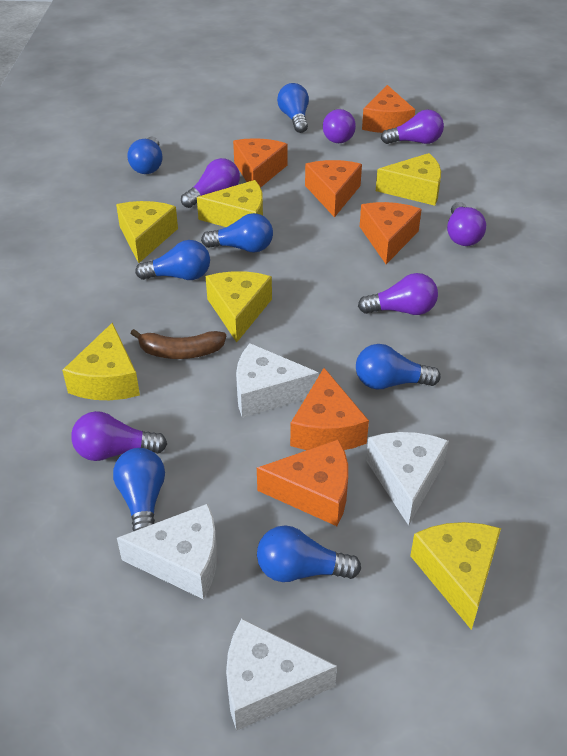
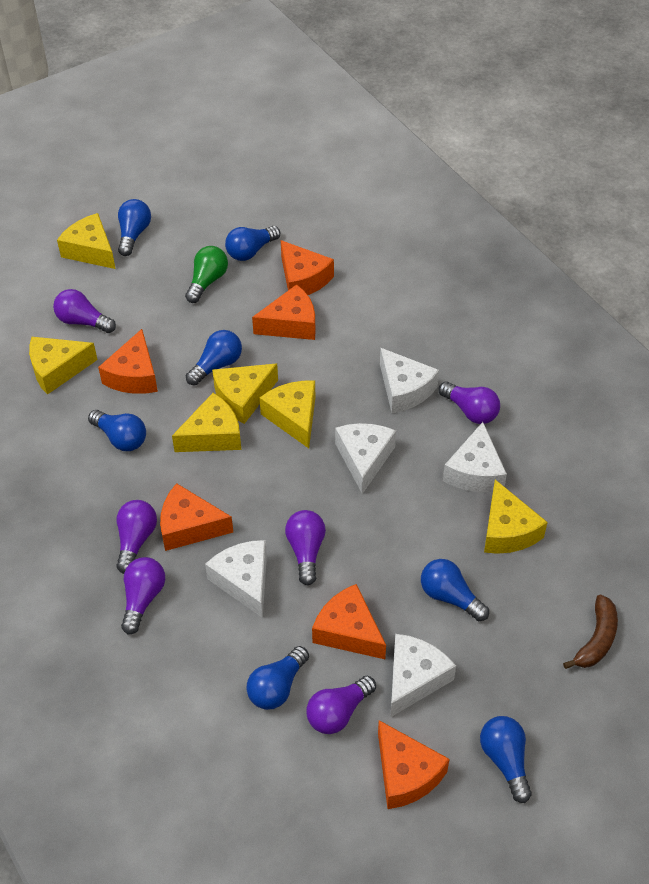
green light bulb: none = 0 -> [185,246,228,303] = 1
white cheese: [117,504,217,599] [226,618,337,731] [236,343,319,418] [366,432,449,526] = 4 -> [205,540,267,618] [335,423,396,494] [380,348,439,413] [390,634,456,717] [443,422,507,492] = 5

